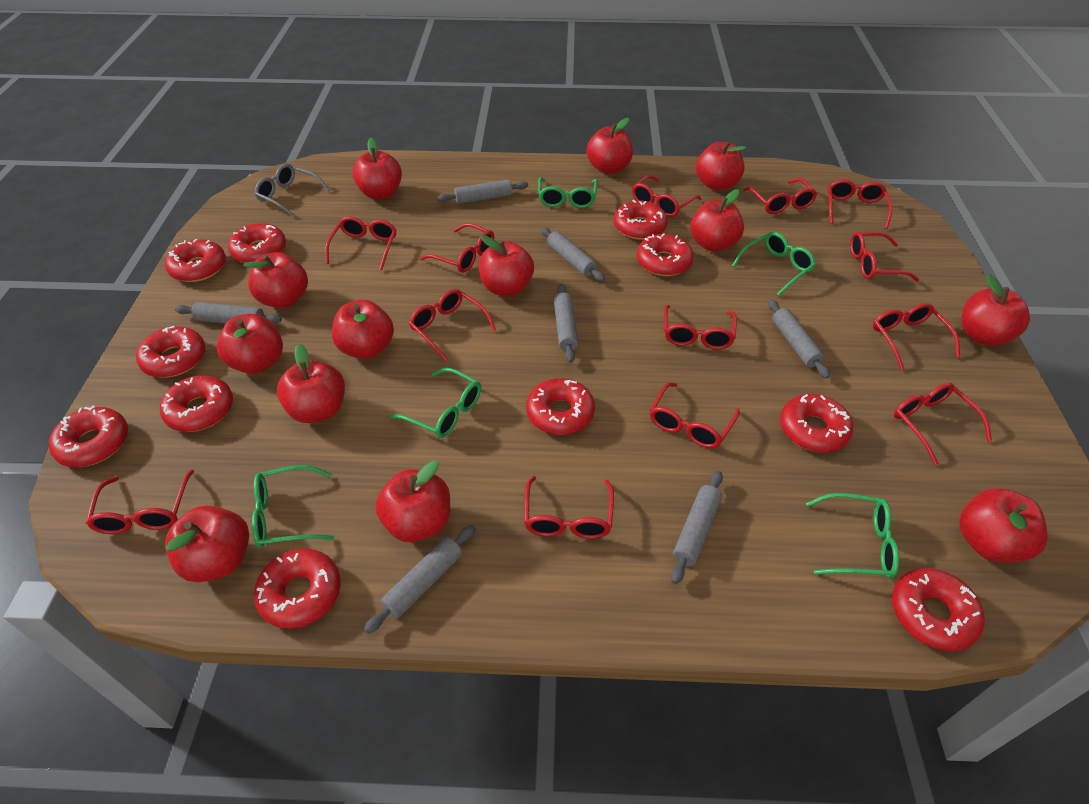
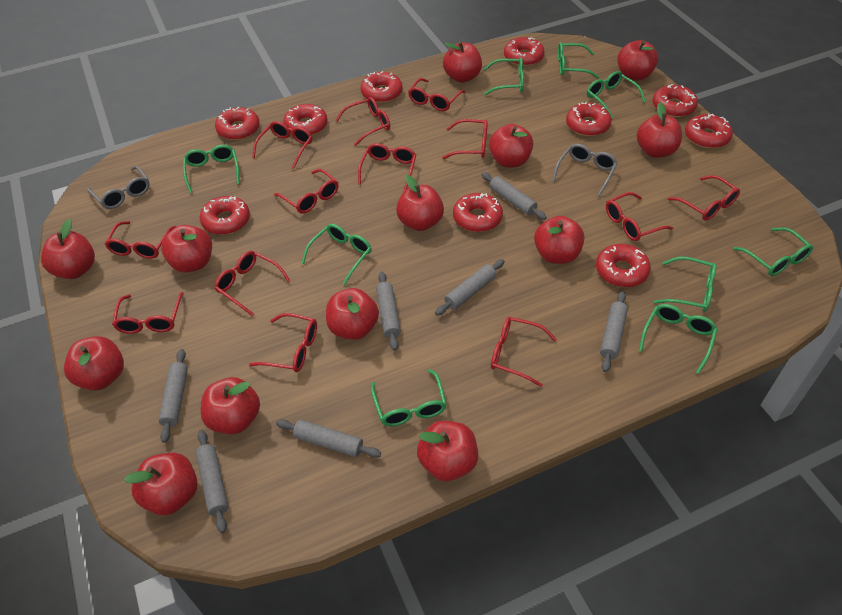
green glasses: [252,465,334,548] [390,368,481,438] [538,177,598,208] [732,232,816,296] [806,493,899,578] = 5 -> [183,145,240,193] [302,224,372,285] [371,369,446,426] [484,58,524,95] [558,42,599,79] [587,71,646,118] [639,304,718,374] [654,256,717,312] [733,227,813,276] = 9
grey glasses: [255,164,329,217] = 1 -> [87,165,150,209] [552,144,618,197] = 2
red donut: [49,406,128,467] [136,326,206,377] [160,375,233,432] [165,239,226,282] [228,223,286,263] [254,548,341,629] [526,378,595,435] [614,200,668,240] [637,233,694,276] [780,394,853,453] [892,568,985,651] = 11 -> [200,196,250,235] [215,107,260,140] [283,104,328,136] [360,71,403,103] [453,193,503,232] [504,37,545,66] [566,102,612,136] [596,244,651,287] [653,84,698,117] [685,114,733,148] = 10

